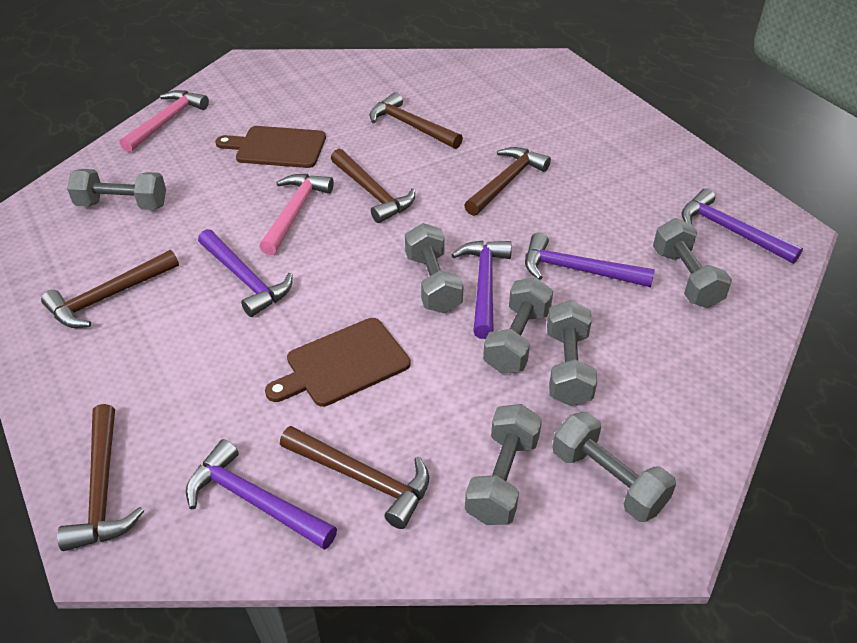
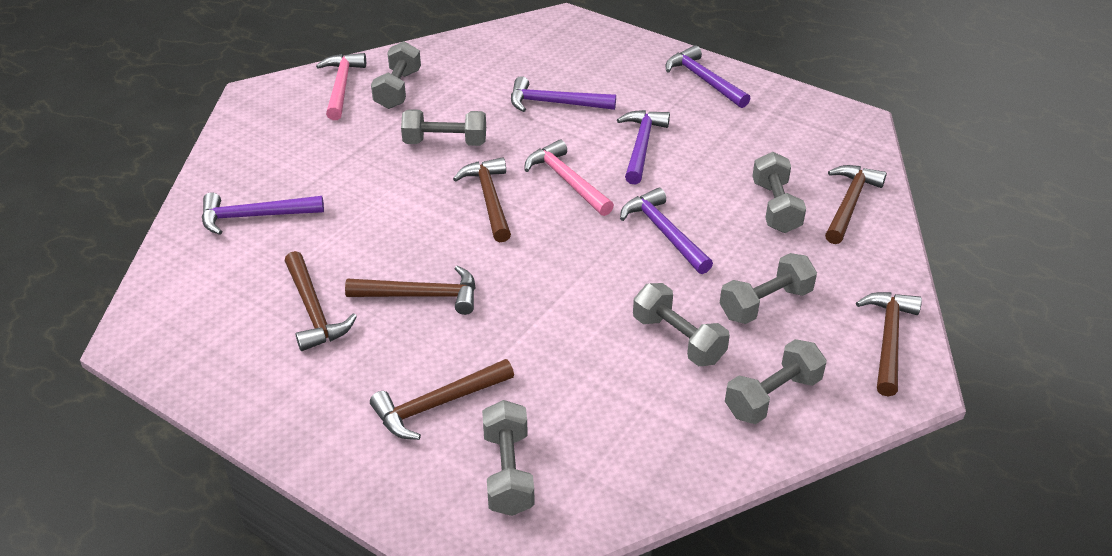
brown cutting board: [215,126,326,168] [265,318,410,407] = 2 -> none = 0

